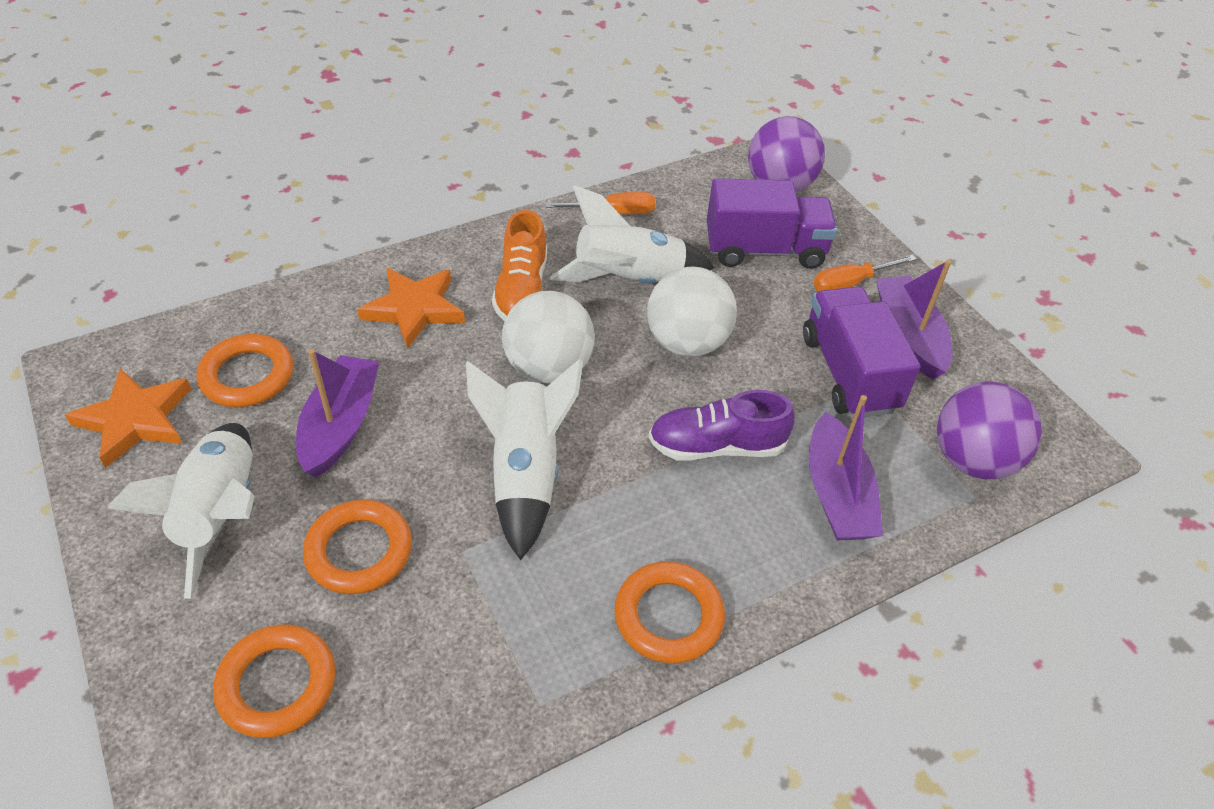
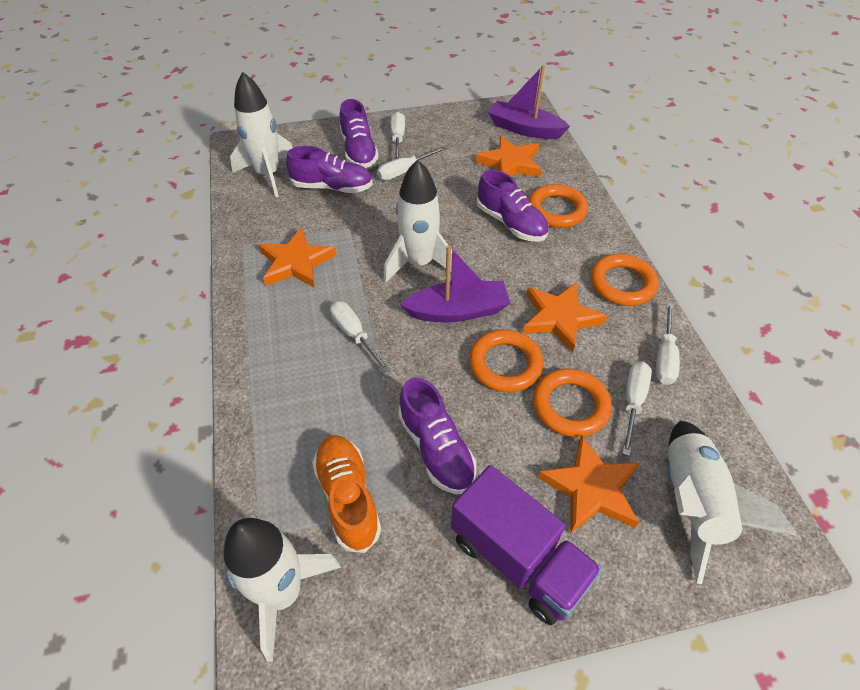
orange screwdriver: [545,192,655,214] [813,255,917,291] = 2 -> none = 0
orange star: [65,368,191,468] [357,268,465,349] = 2 -> [259,227,337,288] [475,136,542,177] [523,282,607,353] [538,435,640,534] = 4
purple ball: [748,116,825,192] [937,381,1042,479] = 2 -> none = 0
purple boat: [296,349,379,478] [809,395,883,540] [876,260,952,380] = 3 -> [400,245,510,323] [488,65,570,139] = 2
purple shoe: [649,390,795,461] = 1 -> [286,146,373,193] [340,99,379,168] [398,377,477,494] [477,170,549,242] = 4
purple truck: [707,178,837,269] [803,287,920,417] = 2 -> [451,465,602,625] = 1
white ball: [502,291,595,383] [647,267,737,357] = 2 -> none = 0
white rocket: [107,423,255,599] [466,359,583,560] [550,185,715,284] = 3 -> [224,518,341,662] [230,72,293,197] [384,159,452,283] [668,421,797,584] = 4
white screwdriver: none = 0 -> [330,301,390,373] [377,146,446,180] [391,112,405,160] [622,361,652,456] [656,303,680,385] = 5

